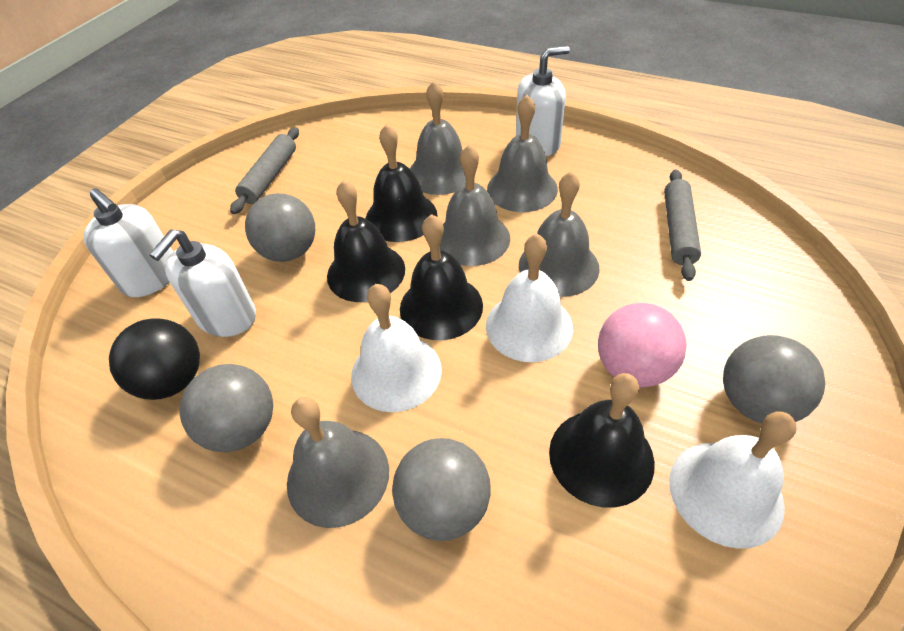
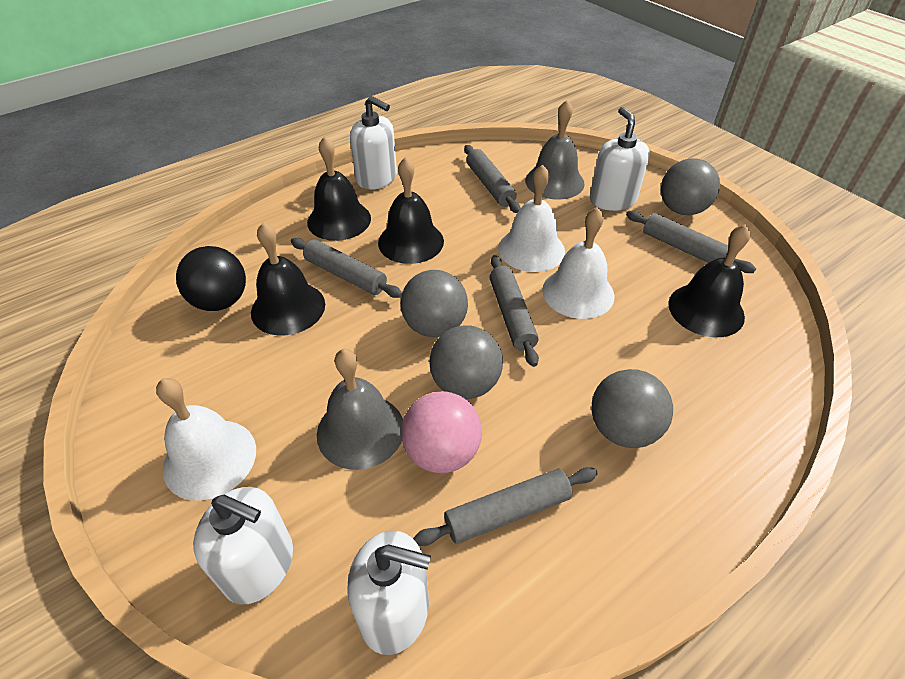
grey bell: [287,397,389,528] [410,81,466,195] [440,145,510,266] [487,95,558,212] [519,171,600,297] = 5 -> [317,349,403,470] [525,100,585,200] = 2
grey rolling pin: [230,127,299,214] [664,169,701,281] = 2 -> [291,238,402,298] [413,467,598,546] [464,145,520,213] [490,255,539,367] [626,211,756,273] = 5
white soap dispenser: [84,188,173,297] [149,230,256,337] [516,46,570,156] = 3 -> [193,487,293,605] [347,530,431,655] [350,96,397,190] [590,107,650,211] = 4

